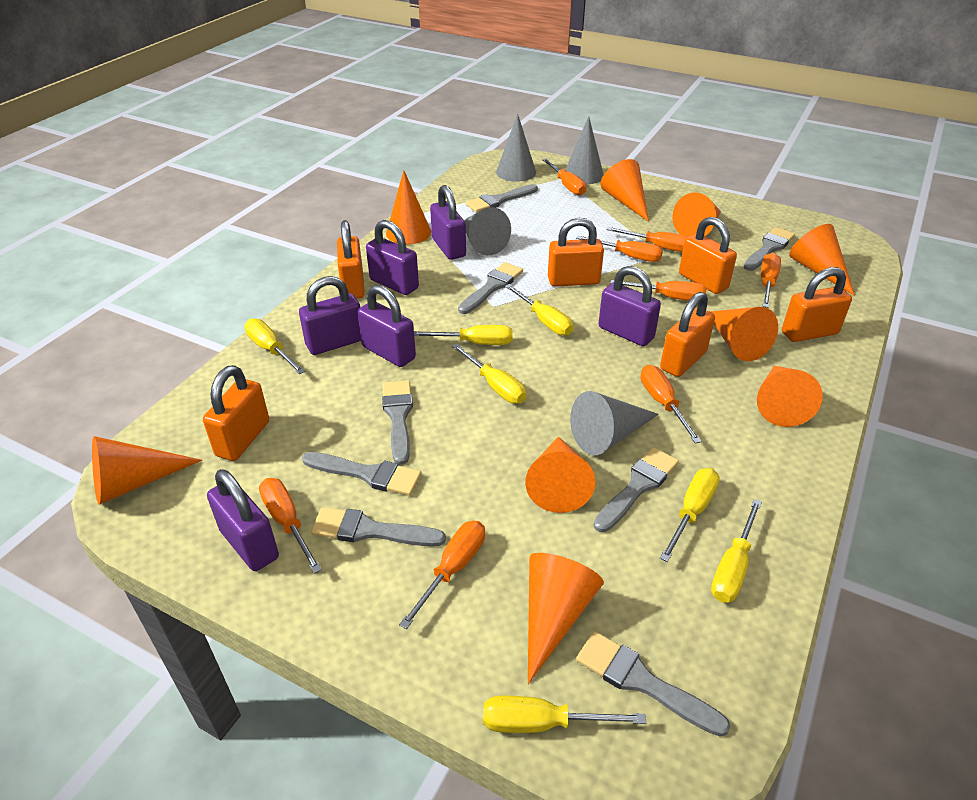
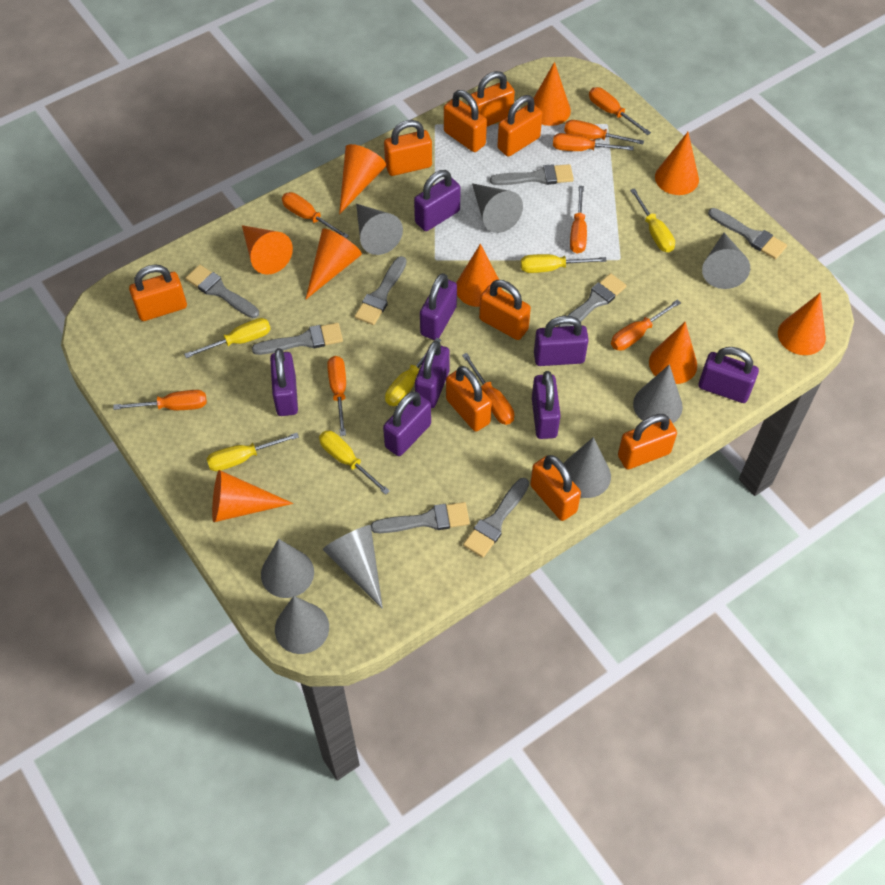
grey cone: [464,207,511,255] [496,114,536,182] [565,116,604,184] [570,391,659,455] = 4 -> [261,539,314,598] [275,596,329,654] [323,525,383,609] [356,204,403,255] [472,183,523,233] [563,437,611,498] [633,364,683,423] [702,233,750,289] = 8
orange padlock: [203,365,269,461] [337,220,365,299] [548,218,604,287] [660,292,715,377] [679,217,737,294] [782,267,852,342] = 6 -> [129,264,187,321] [384,120,432,176] [444,90,487,152] [446,366,492,432] [469,71,515,127] [479,280,531,340] [497,95,542,157] [530,455,581,521] [618,414,677,470] = 9
orange screwdriver: [259,478,322,573] [399,521,485,629] [542,159,586,196] [576,236,663,262] [606,227,688,252] [610,280,707,301] [641,365,702,444] [761,253,781,308] = 8 -> [113,390,207,410] [282,192,349,239] [327,356,346,436] [462,353,514,425] [553,133,634,151] [564,120,644,144] [570,186,587,254] [589,87,651,135] [611,299,681,351] = 9
purple padlock: [207,469,279,571] [299,276,361,355] [357,285,416,367] [366,220,419,295] [430,185,466,260] [598,266,661,346] = 6 -> [270,348,298,416] [383,391,431,456] [414,170,461,231] [415,341,450,408] [420,273,457,340] [532,371,561,439] [534,316,589,366] [699,347,759,403] = 8
yellow screwdriver: [244,318,305,374] [414,325,513,345] [452,343,526,404] [483,696,646,733] [505,284,574,336] [660,468,720,562] [711,499,762,603] = 7 -> [184,318,271,358] [207,433,299,471] [319,431,390,495] [385,338,441,406] [521,254,607,273] [630,188,675,252] = 6

